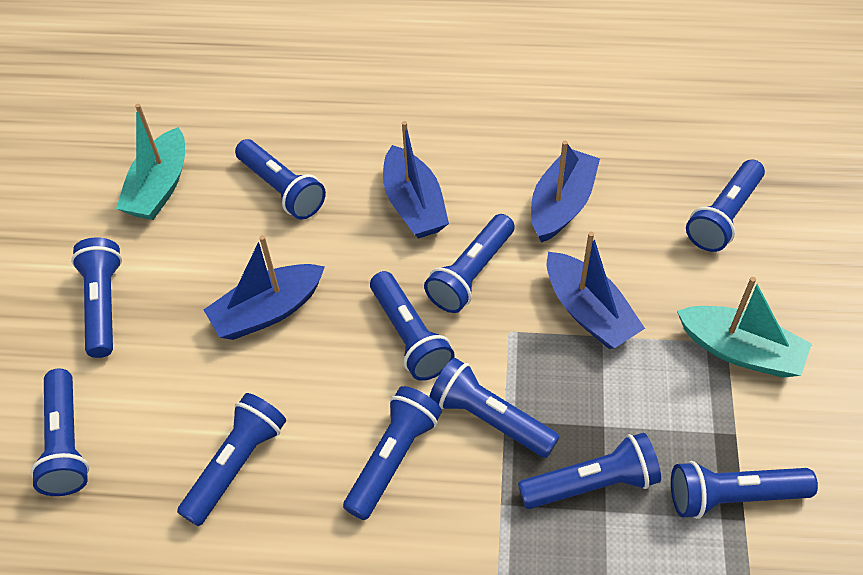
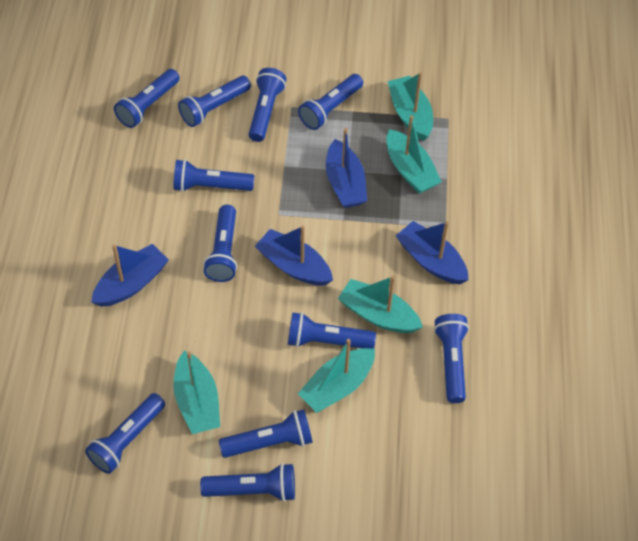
turquoise boat: [116,104,185,220] [677,277,812,378] = 2 -> [173,350,220,434] [298,339,375,413] [338,276,423,333] [386,115,442,194] [388,72,433,141] = 5

